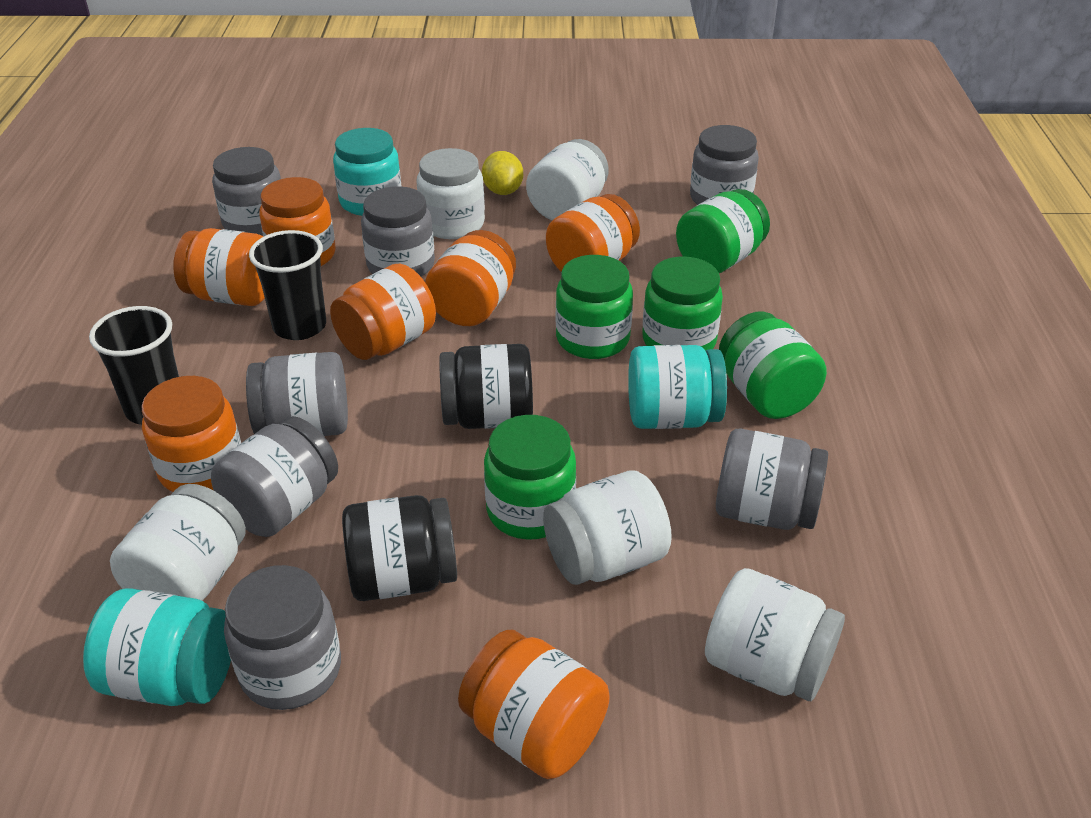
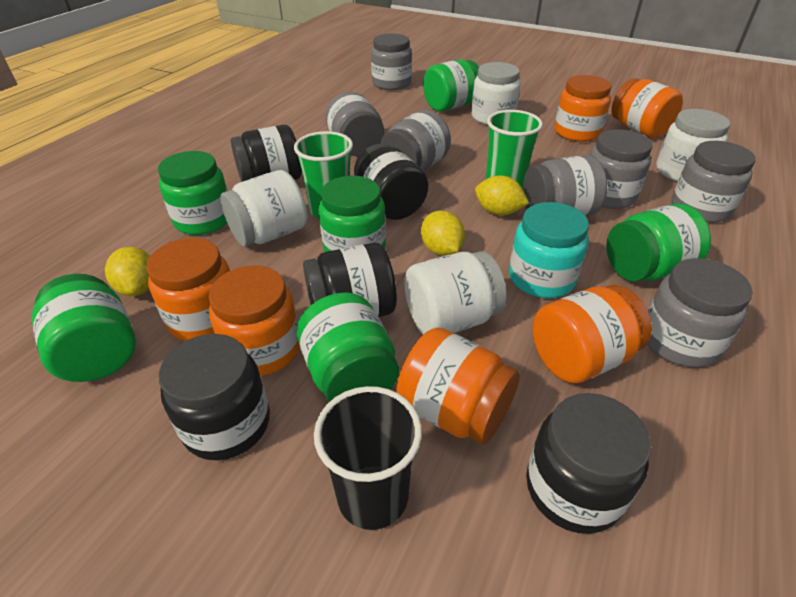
black cup: [89,306,179,425] [249,230,326,340] = 2 -> [314,386,422,530] = 1
black jar: [342,495,457,601] [439,344,533,429] = 2 -> [159,334,270,460] [231,125,302,182] [303,243,397,317] [354,144,429,220] [526,393,651,534] = 5
green cup: none = 0 -> [294,131,353,218] [486,110,543,189] = 2
green jar: [484,415,576,540] [556,255,633,359] [642,257,723,351] [676,189,770,273] [719,311,827,419] = 5 -> [32,274,136,382] [158,151,228,235] [297,292,399,402] [318,176,386,252] [423,59,479,112] [606,203,711,282] = 6
orange jar: [142,376,241,492] [173,228,265,306] [260,177,336,266] [330,264,436,360] [425,230,516,326] [458,630,610,779] [546,194,640,271] = 7 -> [147,238,230,341] [209,265,300,376] [396,328,520,445] [533,285,652,383] [554,75,612,142] [611,78,683,138] = 6
turquoise jar: [83,588,231,706] [333,128,401,216] [628,345,727,429] = 3 -> [509,202,589,298] = 1
white jar: [110,484,246,601] [417,148,485,239] [526,139,609,220] [543,470,672,585] [705,568,845,701] = 5 -> [220,170,307,246] [404,251,507,335] [471,62,521,125] [656,109,730,182] = 4
yellow lemon: [482,151,523,195] = 1 -> [105,247,150,296] [421,210,465,256] [475,175,529,215] = 3

